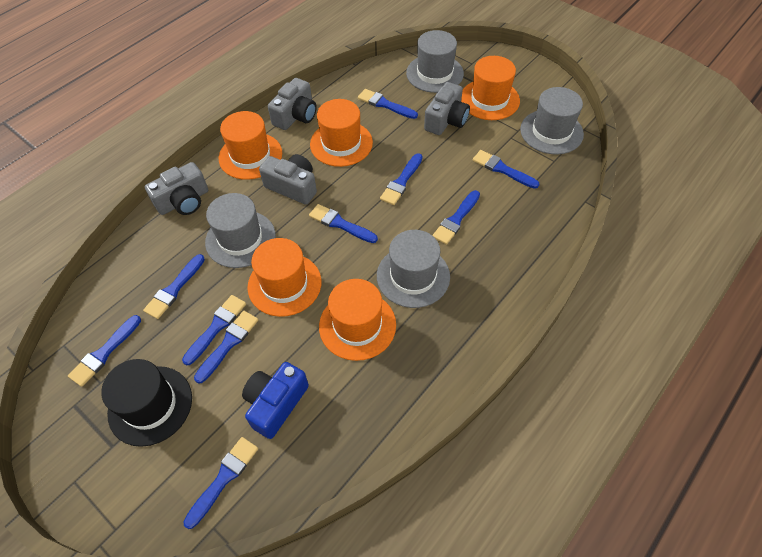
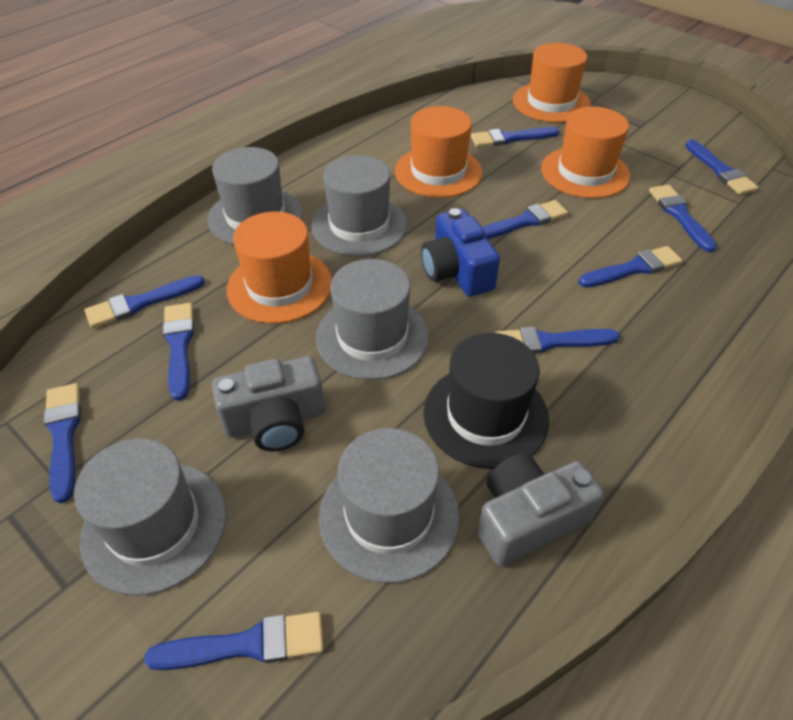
grey camera: [145,162,208,215] [259,154,317,205] [268,78,317,130] [424,82,470,135] = 4 -> [212,356,325,451] [478,453,604,567] = 2
grey hat: [205,193,276,268] [377,230,450,308] [406,30,464,93] [520,87,584,154] = 4 -> [74,438,226,596] [207,147,303,245] [311,155,407,256] [316,259,429,380] [319,428,460,583] = 5
orange hat: [219,111,282,180] [247,238,322,317] [310,99,373,167] [319,279,396,361] [461,56,520,120] = 5 -> [227,212,332,324] [395,106,482,198] [513,43,591,123] [541,107,631,198] = 4

